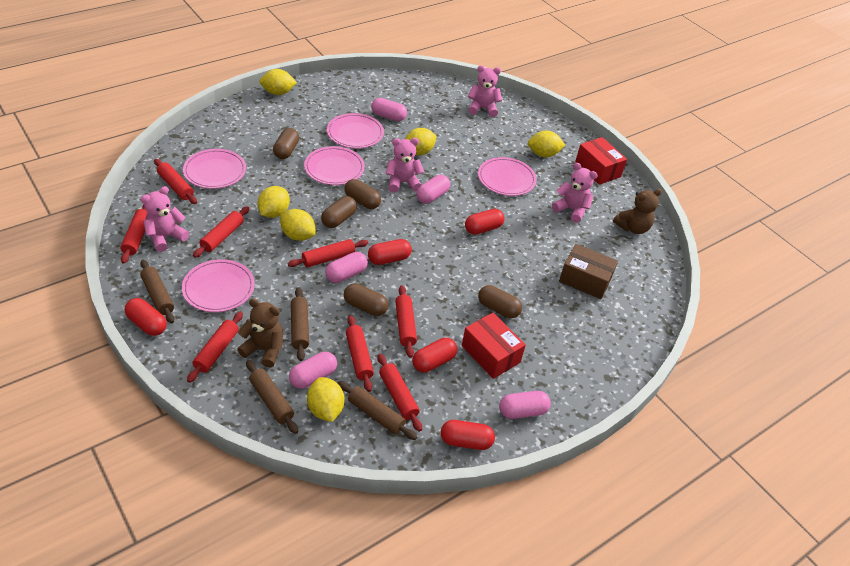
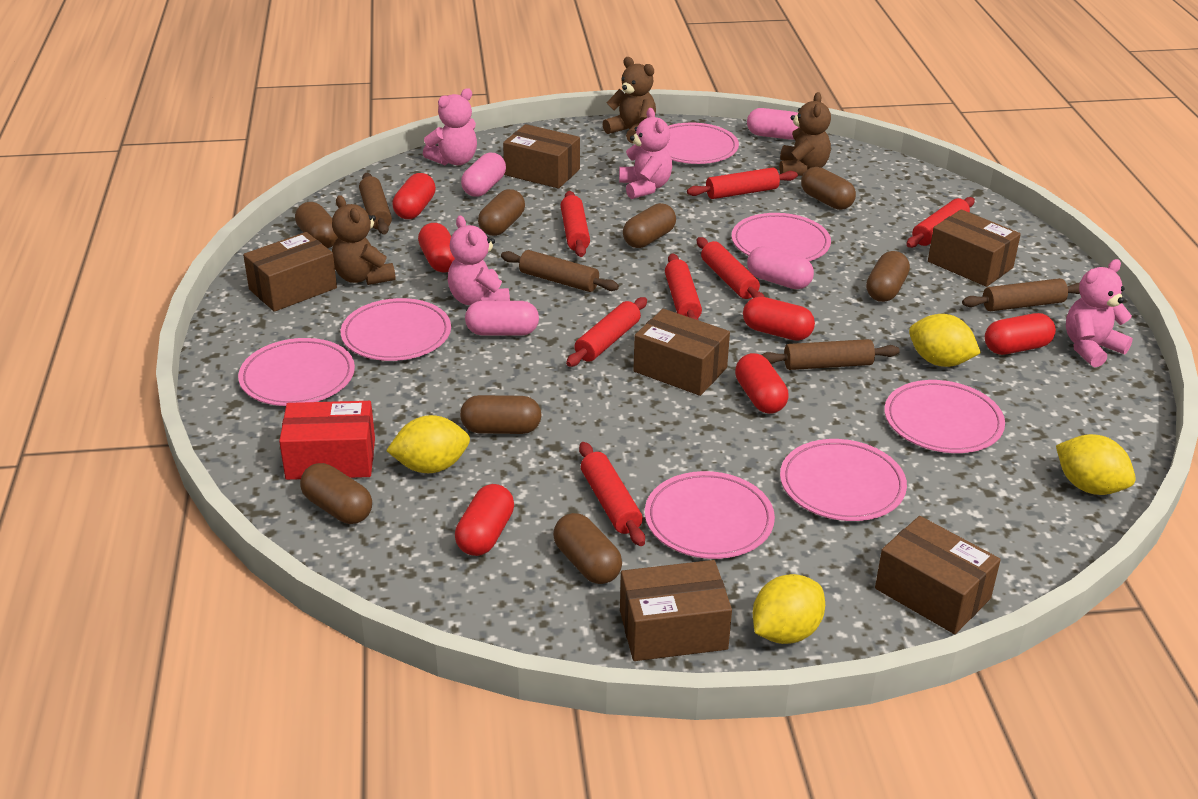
brown box: [559,244,618,299] = 1 -> [243,232,337,312] [503,124,580,188] [620,560,732,661] [633,309,730,396] [875,516,1001,634] [928,209,1021,287] = 6
brown capsule: [273,128,299,159] [321,196,357,228] [344,284,388,316] [345,179,381,209] [478,285,522,318] = 5 -> [295,202,338,248] [300,463,372,524] [460,395,541,434] [478,189,525,236] [553,513,622,584] [623,203,676,248] [801,167,856,210] [866,251,910,302] = 8
brown teddy bear: [237,299,283,367] [613,189,662,234] = 2 -> [332,195,395,285] [603,57,656,144] [779,92,831,176] = 3
pink capsule: [289,352,337,389] [325,252,368,283] [371,98,407,121] [416,175,450,204] [499,391,551,419] = 5 -> [461,153,506,197] [465,301,539,336] [747,108,799,140] [747,246,814,289] = 4
pink plate: [182,259,255,312] [183,149,246,189] [304,146,365,185] [327,113,384,148] [478,157,537,196] = 5 -> [238,338,355,406] [341,298,451,361] [645,471,775,559] [665,123,739,164] [732,213,831,261] [780,439,907,521] [884,380,1005,453] = 7
red box: [462,313,526,379] [575,137,627,185] = 2 -> [279,401,375,480] = 1
red capsule: [124,298,167,336] [368,239,412,265] [412,338,457,373] [441,420,495,450] [465,209,505,235] = 5 -> [392,173,436,219] [418,223,455,272] [455,484,514,556] [735,353,789,414] [743,297,815,341] [985,313,1056,355] = 6
red rolling pin: [120,204,148,264] [154,159,197,204] [187,311,243,383] [193,206,249,258] [287,239,368,267] [346,315,374,392] [377,354,422,432] [395,285,417,358] = 8 -> [561,191,590,257] [566,297,647,367] [579,442,645,546] [665,254,702,320] [687,167,798,199] [697,237,765,299] [906,197,975,248] = 7
yellow lemon: [258,186,290,218] [259,69,297,95] [280,209,315,241] [307,377,344,422] [405,128,437,155] [528,131,565,157] = 6 -> [386,415,470,473] [753,574,825,644] [909,314,981,367] [1056,434,1136,495] = 4

